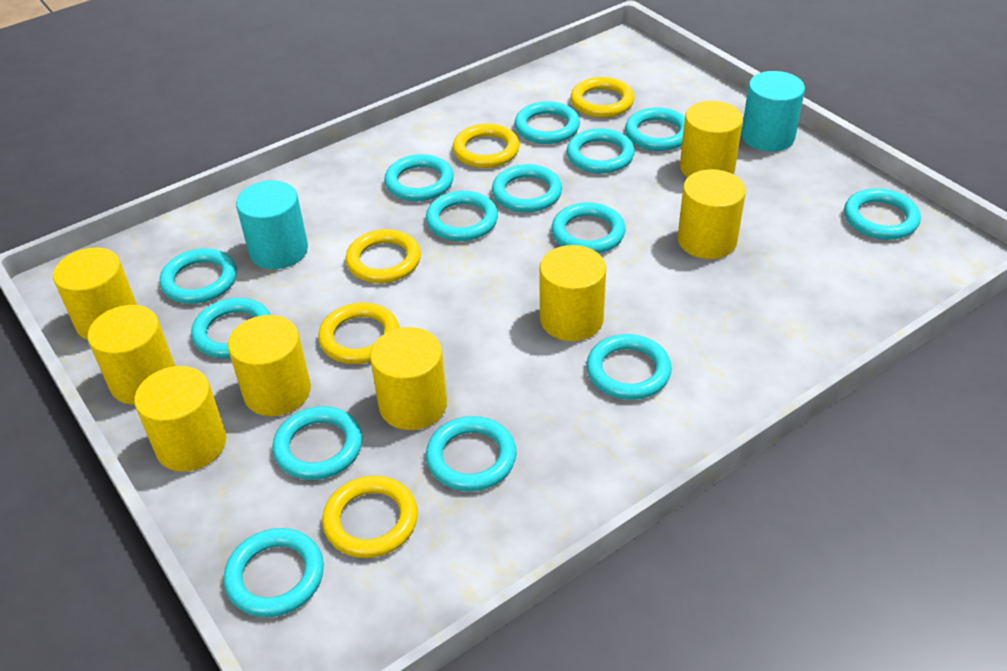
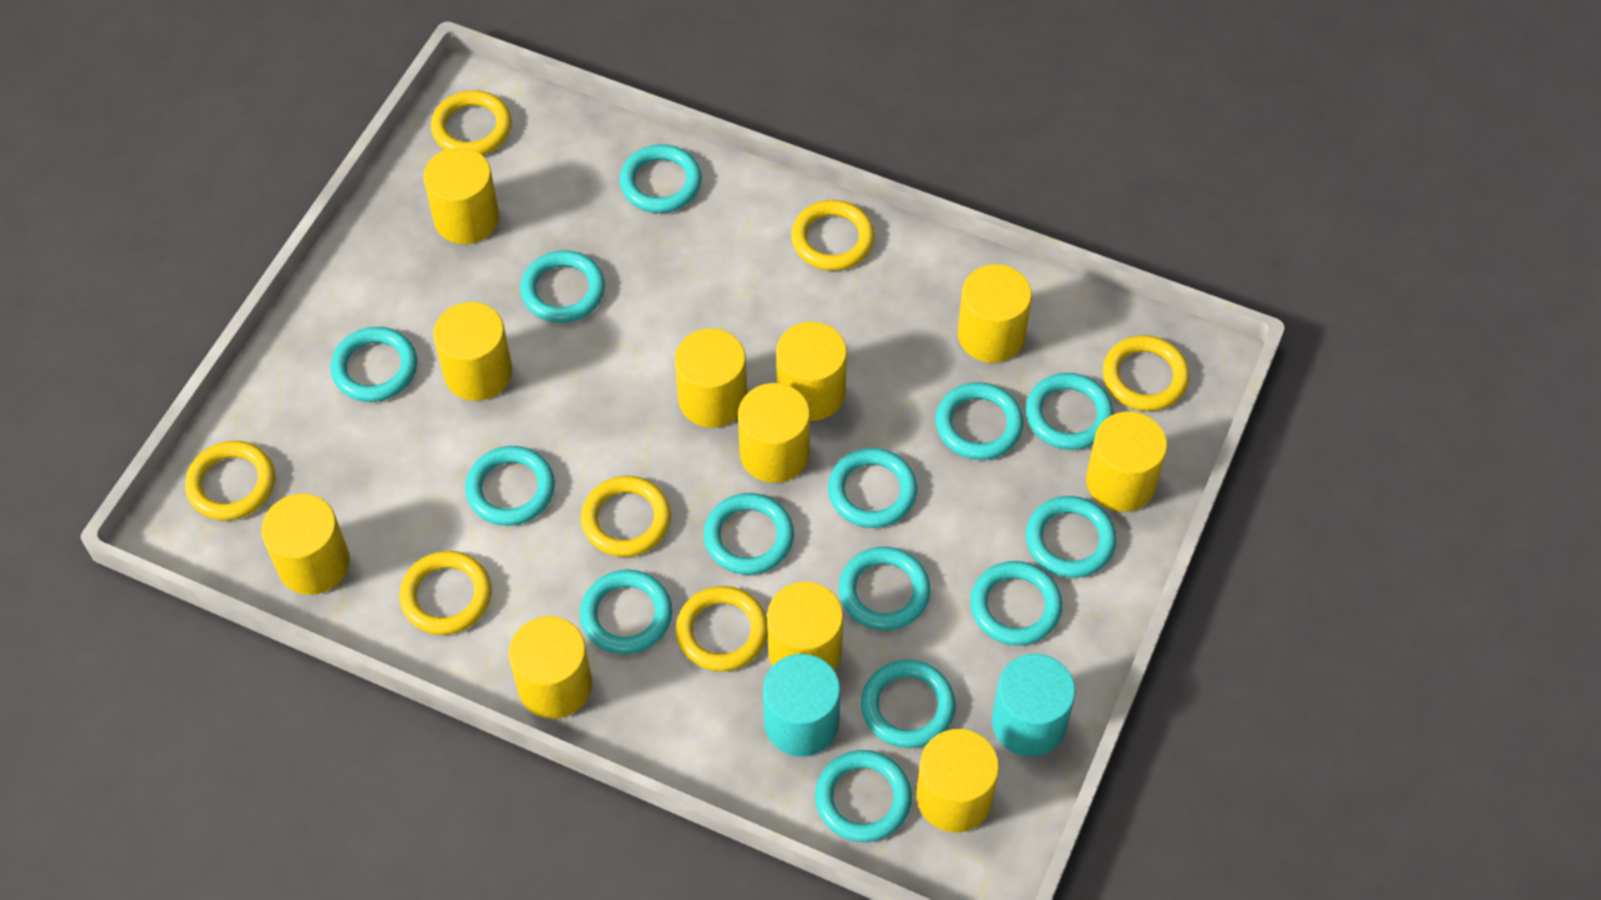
yellow cylinder: [53,247,137,340] [87,305,175,405] [134,366,226,472] [228,315,311,416] [370,327,447,430] [539,245,606,341] [678,169,746,259] [680,101,743,178] = 8 -> [261,493,350,595] [423,147,499,244] [433,302,513,401] [509,616,592,719] [675,329,747,428] [738,383,810,483] [767,582,843,670] [776,322,847,421] [916,729,999,832] [958,264,1032,363] [1086,412,1167,512] = 11
yellow ring: [318,303,399,364] [322,476,418,558] [345,229,421,283] [453,124,520,168] [570,77,634,118] = 5 -> [185,441,275,520] [399,551,491,635] [431,90,512,155] [581,476,671,557] [676,586,768,672] [791,200,875,271] [1103,335,1190,411] = 7

